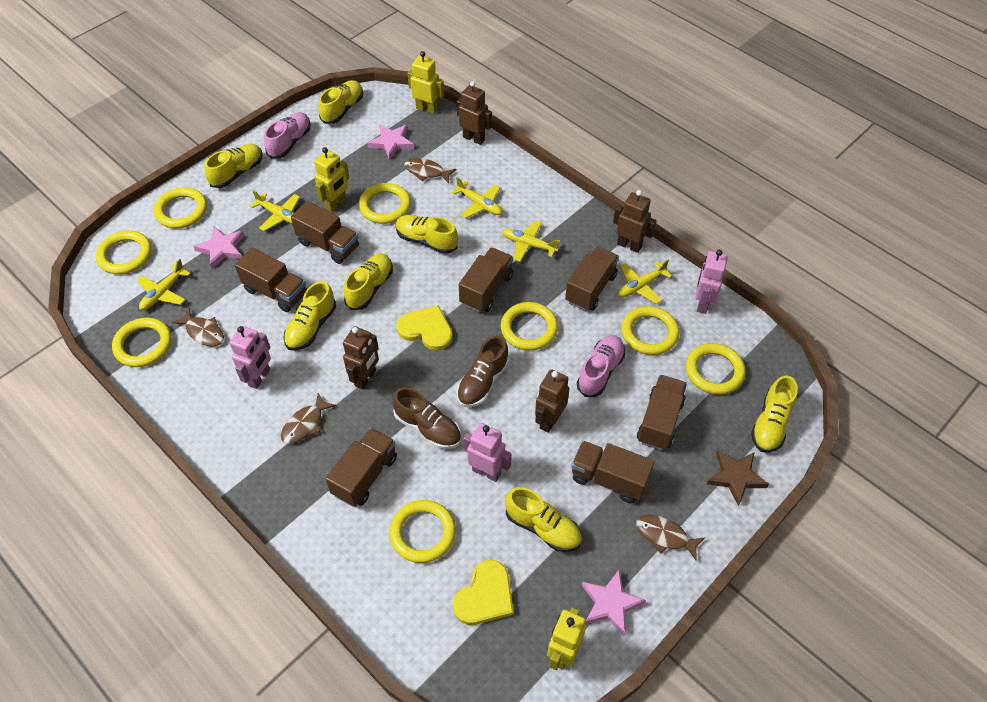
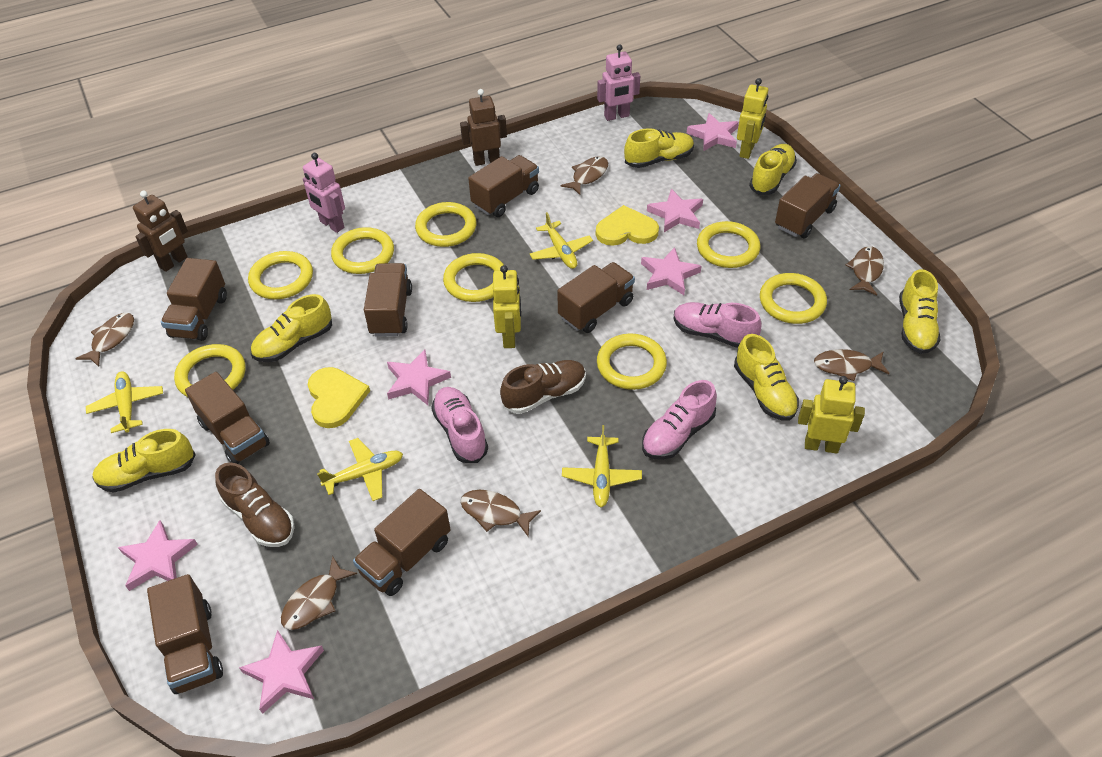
brown fish: [172,308,224,347] [281,393,336,444] [404,158,457,183] [636,515,705,561] = 4 -> [75,313,134,367] [281,556,357,630] [460,490,541,537] [561,156,608,195] [814,349,889,381] [846,246,884,296] = 6
brown robot: [343,326,379,390] [457,81,492,145] [535,369,570,433] [613,190,656,253] = 4 -> [133,191,188,272] [460,89,507,166] = 2
brown star: [707,450,769,506] = 1 -> none = 0
brown truck: [235,247,307,312] [291,201,359,264] [326,428,397,507] [459,248,513,312] [565,246,619,311] [571,441,655,503] [637,375,687,450] = 7 -> [147,574,223,694] [161,258,227,341] [185,372,270,464] [353,489,451,596] [364,263,412,337] [468,155,539,217] [557,262,635,333] [775,173,841,238] = 8
pink robot: [230,326,271,389] [464,423,512,482] [695,250,728,314] = 3 -> [303,153,345,233] [597,44,640,121] = 2
pink shoe: [264,112,311,159] [577,335,625,397] = 2 -> [431,387,488,463] [642,380,717,459] [674,302,761,348] = 3
pink star: [193,226,244,269] [367,124,414,160] [582,570,646,636] = 3 -> [118,520,198,591] [239,630,324,714] [387,350,451,405] [641,247,702,295] [647,189,703,232] [687,113,739,151] = 6
yellow plane: [137,259,191,310] [250,190,300,231] [452,177,502,218] [502,220,560,262] [618,260,672,304] = 5 -> [86,371,163,433] [317,438,403,501] [530,212,593,269] [562,425,642,507] = 4
yellow shoe: [205,144,263,188] [283,281,336,351] [319,80,363,124] [344,254,393,310] [396,215,458,254] [505,487,582,552] [751,375,798,453] = 7 -> [92,429,196,493] [251,294,332,362] [624,128,694,168] [734,334,799,421] [749,144,797,195] [899,269,940,354] = 6

